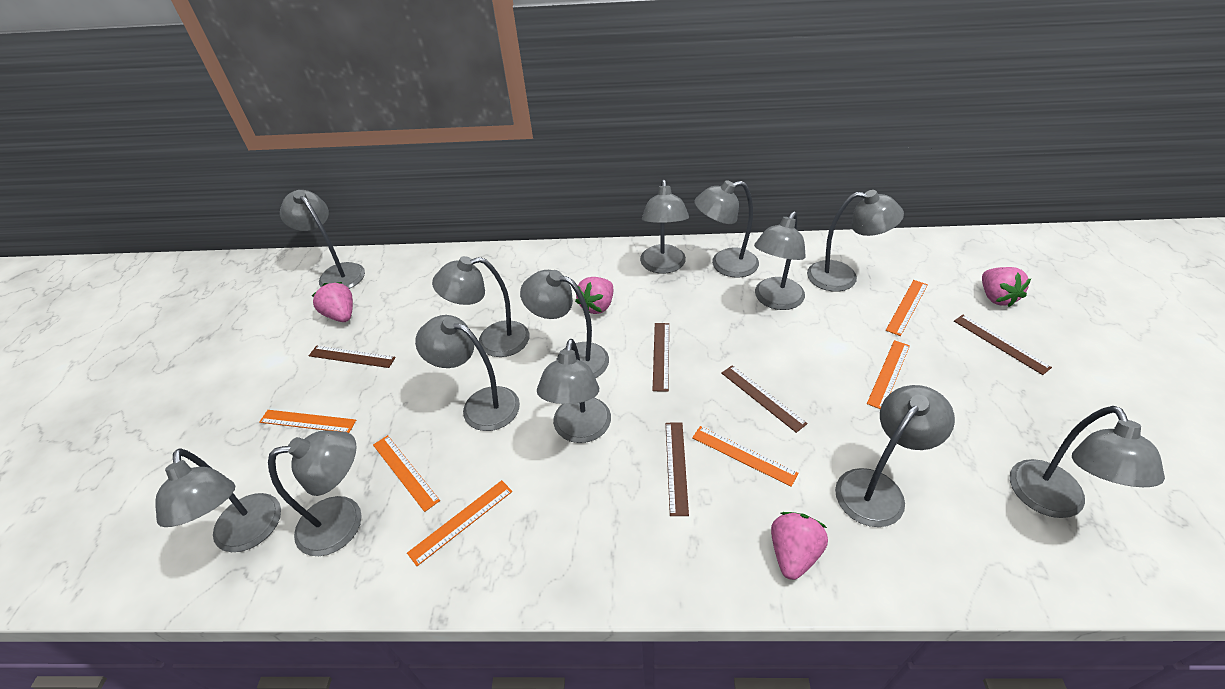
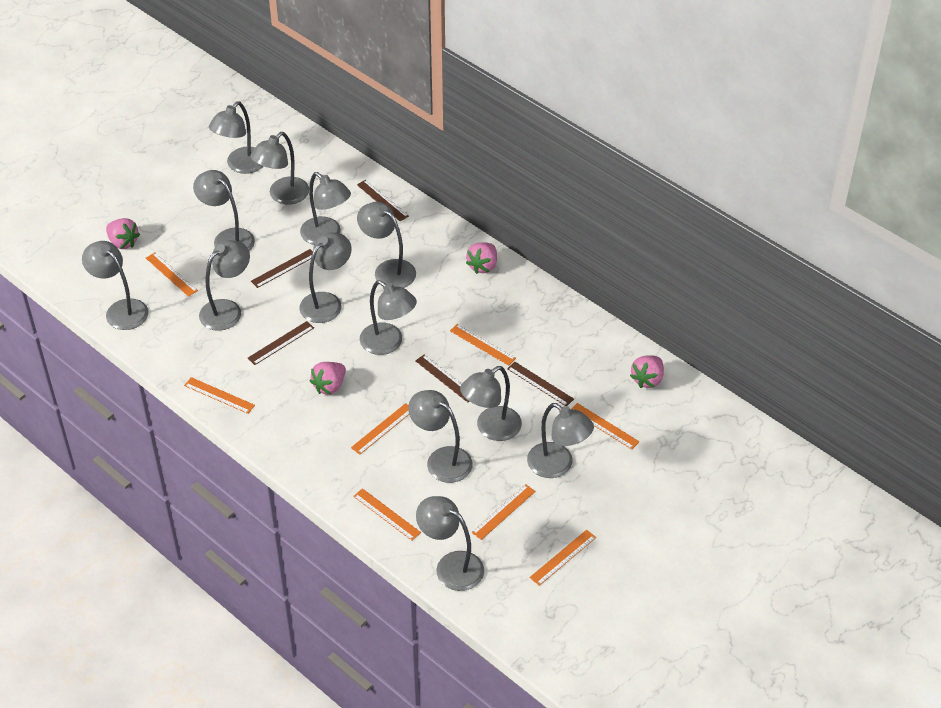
orange ruler: [259,410,356,433] [373,435,440,512] [407,480,512,566] [692,426,798,487] [867,340,910,409] [886,280,928,336] = 6 -> [146,252,198,297] [184,377,255,414] [351,403,409,455] [353,488,421,541] [450,324,516,366] [472,484,535,540] [530,530,596,586] [570,403,639,449] = 8

